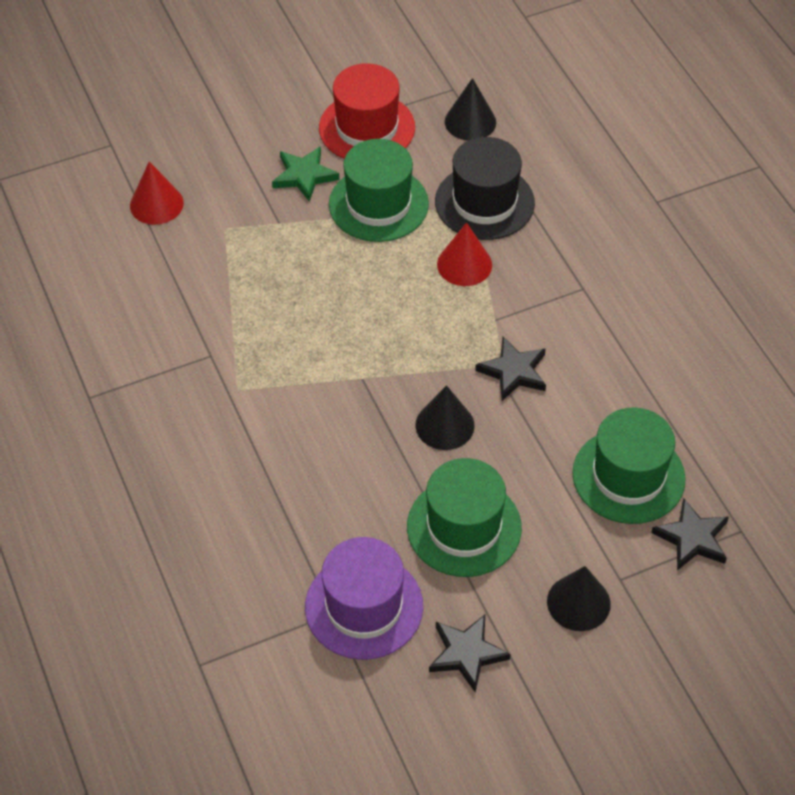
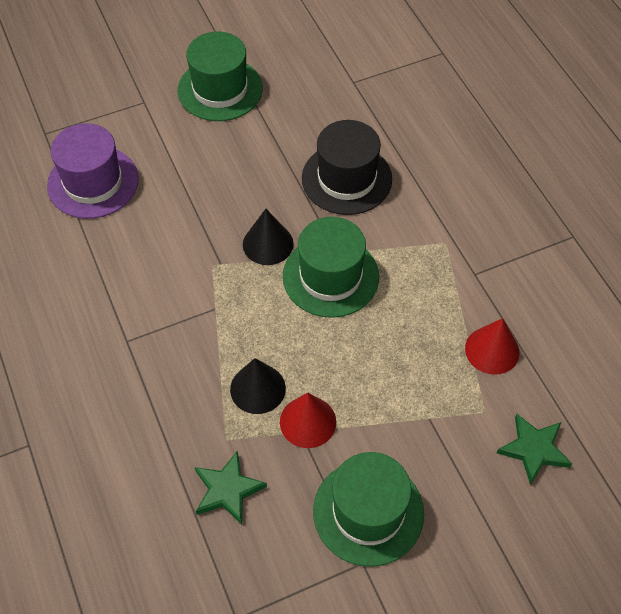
black cone: [415,385,475,450] [445,78,496,141] [547,566,611,631] = 3 -> [230,358,286,414] [243,209,294,265] = 2
black star: [429,615,511,693] [475,337,546,401] [651,498,729,570] = 3 -> none = 0
green star: [272,146,339,202] = 1 -> [195,451,267,525] [497,414,572,485] = 2
red hat: [319,63,415,159] = 1 -> none = 0

